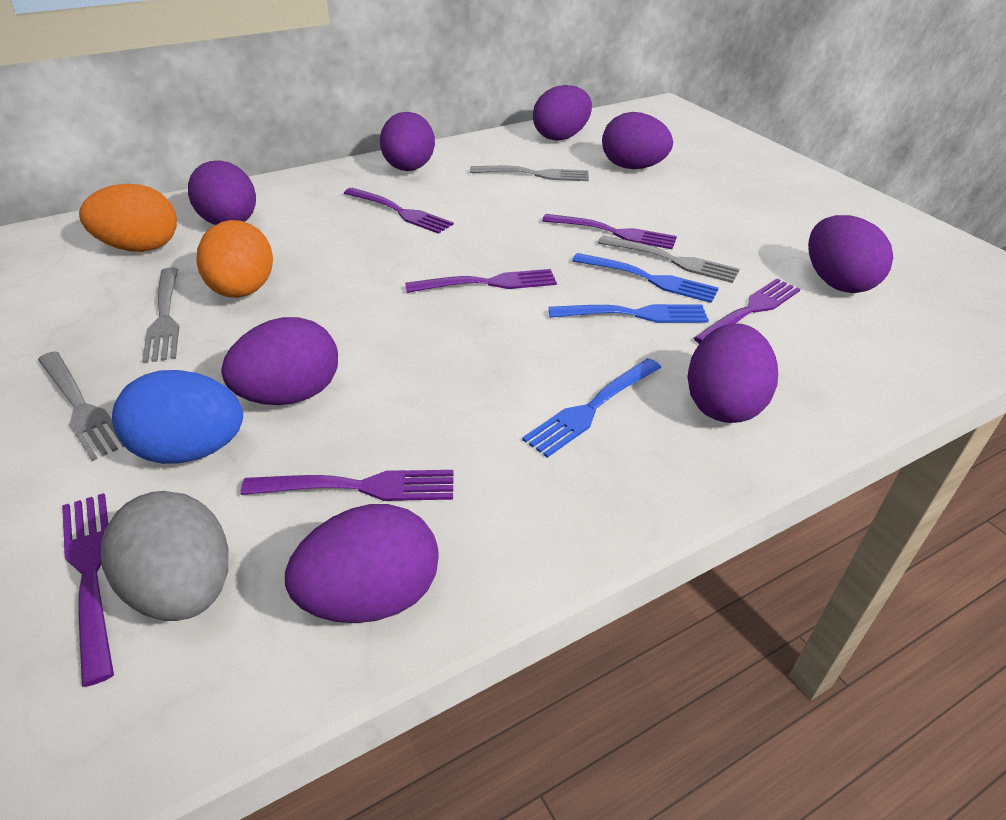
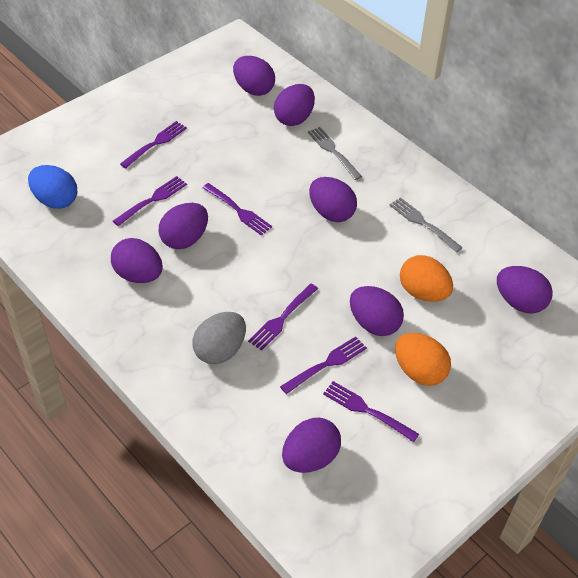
blue fork: [522,358,661,458] [549,304,709,323] [572,253,719,303] = 3 -> none = 0
grey fork: [38,351,124,461] [142,267,179,363] [470,166,589,181] [598,236,740,283] = 4 -> [308,127,362,180] [389,197,463,253] = 2

